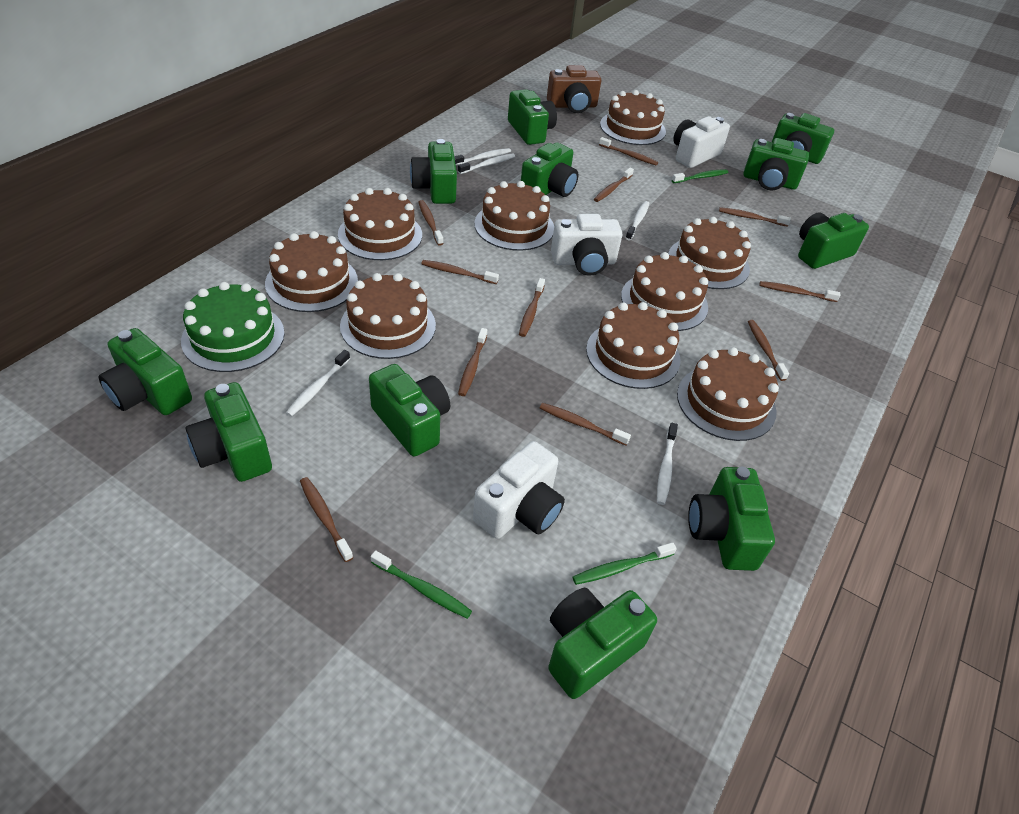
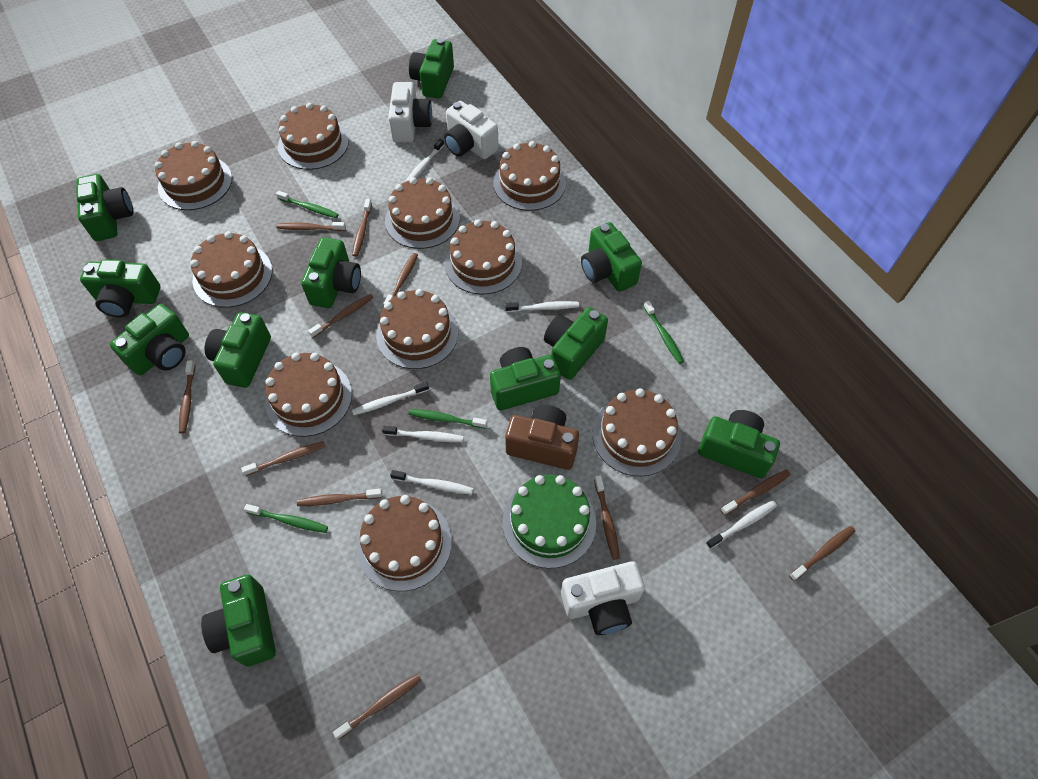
brown cake: [265,231,358,312] [338,188,422,260] [340,273,436,359] [474,181,554,251] [586,302,680,389] [600,90,666,145] [621,252,708,331] [668,217,751,289] [677,347,779,441] = 9 -> [155,141,232,210] [190,231,272,308] [265,353,352,437] [278,103,349,170] [356,495,452,591] [376,289,458,369] [385,177,460,249] [445,219,522,295] [494,141,566,211] [592,388,681,477] = 10
green toothbrush: [371,550,472,619] [572,542,677,585] [672,169,728,183] = 3 -> [244,504,328,533] [276,191,339,218] [408,409,487,429] [643,301,684,364] = 4
white toothbrush: [286,350,350,417] [454,148,511,165] [458,153,515,174] [626,201,650,240] [657,423,678,505] = 5 -> [352,382,429,415] [382,426,464,442] [390,470,473,495] [405,139,444,182] [505,301,579,312] [706,500,777,549] = 6

